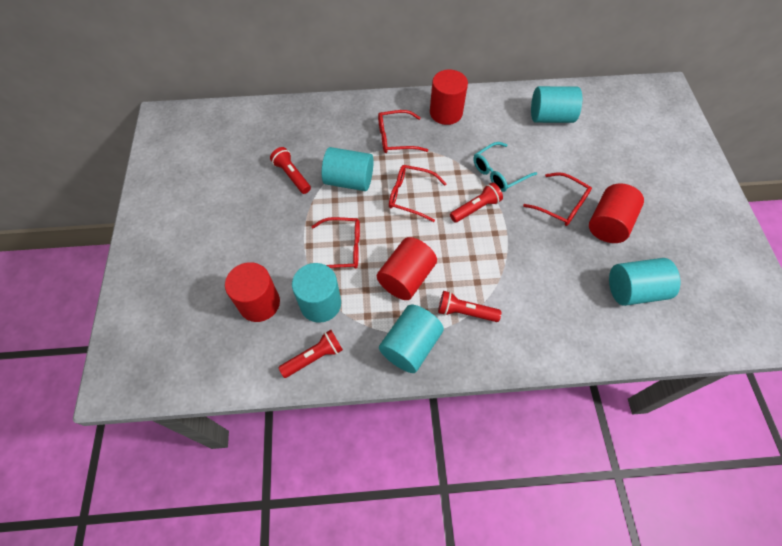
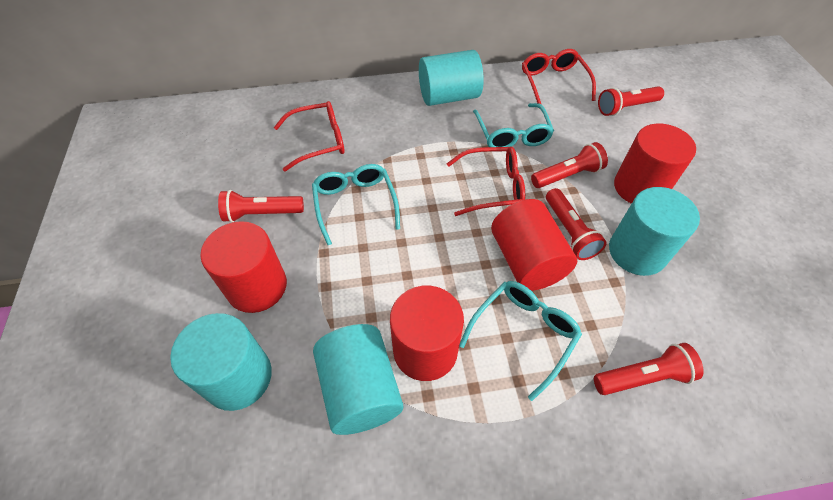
red flashlight: [270,147,311,194] [278,330,343,378] [438,291,501,322] [450,183,503,223] = 4 -> [218,190,304,222] [531,142,608,188] [546,188,607,260] [594,343,704,395] [598,86,664,116] = 5
red glasses: [312,217,360,268] [378,110,428,153] [389,165,446,222] [523,172,592,226] = 4 -> [274,101,345,172] [446,147,525,216] [522,49,596,105] = 3
turquoise cylinder: [292,263,341,323] [322,147,374,191] [379,305,444,373] [531,86,582,123] [609,258,680,306] = 5 -> [170,313,272,411] [313,324,403,435] [419,50,484,106] [609,187,700,276] = 4
turquoise glasses: [473,142,537,192] = 1 -> [312,164,400,245] [459,281,582,401] [473,103,554,147] = 3

